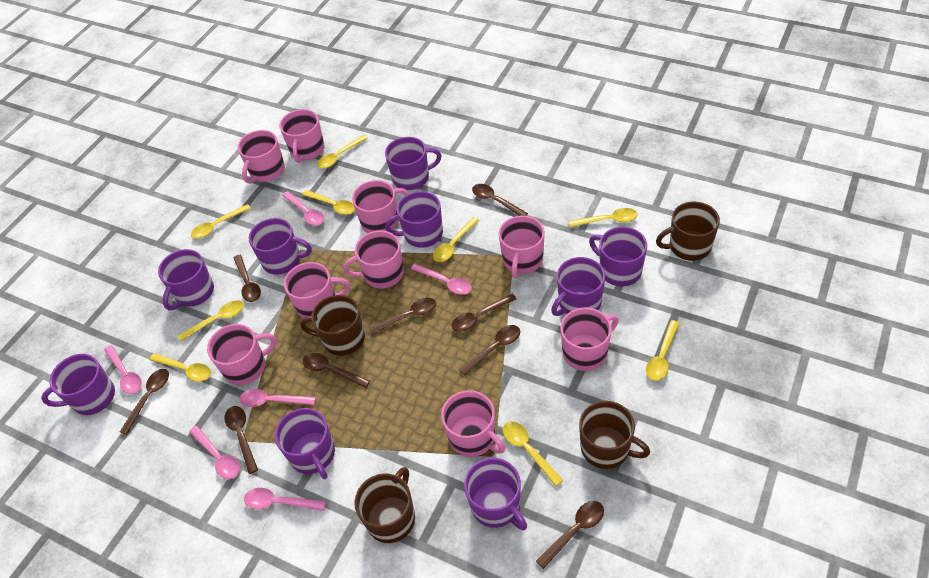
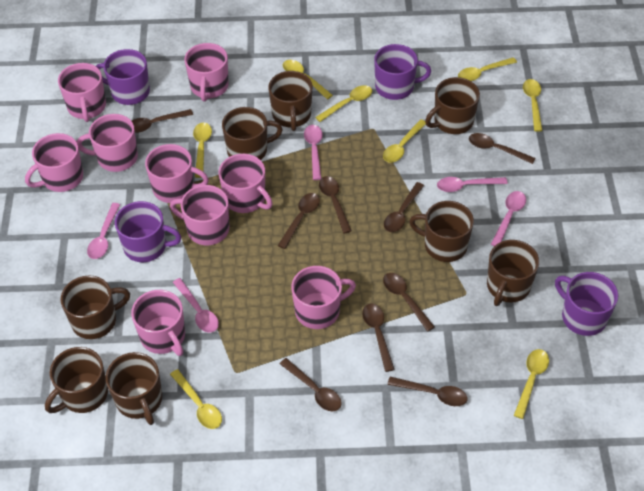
brown mug: [300,295,365,356] [354,467,415,543] [579,401,650,469] [656,202,720,261] = 4 -> [45,347,108,413] [61,276,130,339] [106,352,162,425] [222,107,283,160] [268,71,312,131] [409,201,474,262] [425,77,480,134] [487,240,539,306] = 8
pink spoon: [104,345,142,394] [189,426,240,479] [239,389,316,407] [244,488,326,511] [282,191,324,225] [411,263,472,295] = 6 -> [87,203,120,259] [173,278,219,333] [304,125,323,180] [437,177,508,192] [491,191,526,246] = 5
purple mug: [41,354,115,415] [158,249,214,310] [249,218,312,274] [275,408,335,479] [385,137,442,190] [385,191,443,248] [464,458,527,530] [551,257,605,316] [589,227,647,287] = 9 -> [96,49,150,105] [115,201,181,262] [374,44,431,100] [555,272,618,336] = 4
yellow spoon: [149,353,211,382] [178,300,244,342] [191,204,251,239] [302,190,355,215] [317,135,368,168] [433,217,479,262] [503,422,563,487] [569,208,637,227] [646,320,680,381] = 9 -> [170,369,222,429] [193,122,212,178] [283,60,333,100] [315,85,372,122] [383,119,426,163] [458,57,517,81] [514,349,549,419] [523,79,543,132] = 8

